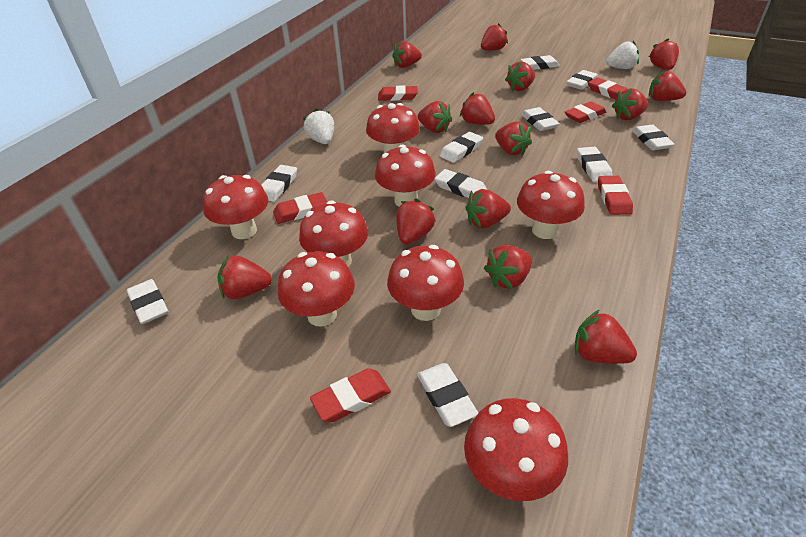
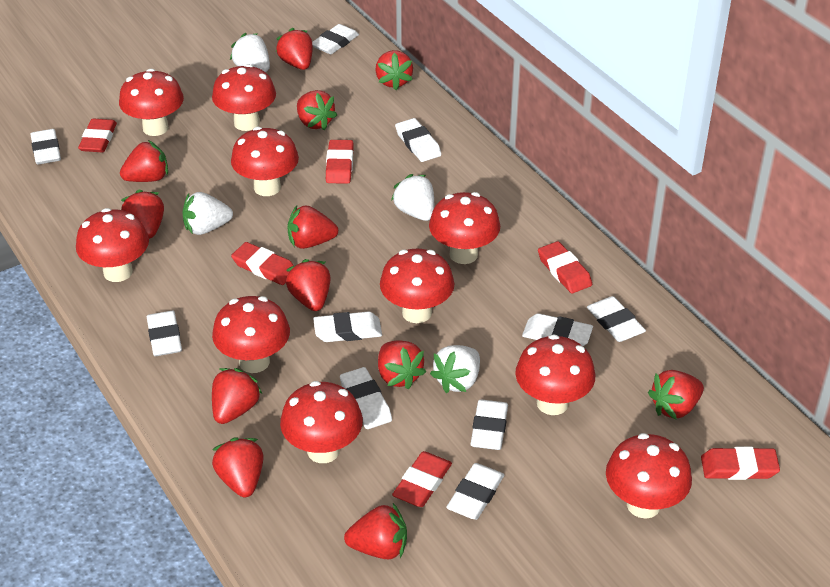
red mushroom: [203,175,268,239] [278,251,355,327] [299,201,368,267] [366,103,420,153] [375,145,436,207] [387,245,464,321] [464,398,568,501] [517,171,585,239] = 8 -> [76,208,149,282] [119,69,184,136] [212,64,276,131] [212,296,290,373] [231,127,299,196] [280,381,363,463] [380,249,454,323] [429,192,500,264] [515,334,595,415] [606,433,692,519] = 10
red strawberry: [218,255,272,299] [392,41,422,68] [397,198,436,245] [417,101,452,133] [460,92,495,125] [465,189,511,228] [481,23,508,51] [484,245,532,289] [495,121,532,156] [505,62,535,91] [575,310,637,364] [612,88,648,120] [649,39,679,70] [649,70,686,101] = 14 -> [120,140,168,182] [121,190,164,239] [212,368,262,424] [212,437,263,497] [276,28,313,70] [286,259,331,311] [287,205,338,249] [297,90,337,130] [344,503,407,559] [375,50,413,90] [378,340,426,389] [648,370,704,420] = 12
white strawberry: [303,109,334,144] [606,41,639,69] = 2 -> [182,192,233,235] [230,33,270,72] [391,174,434,221] [430,345,480,393] = 4

